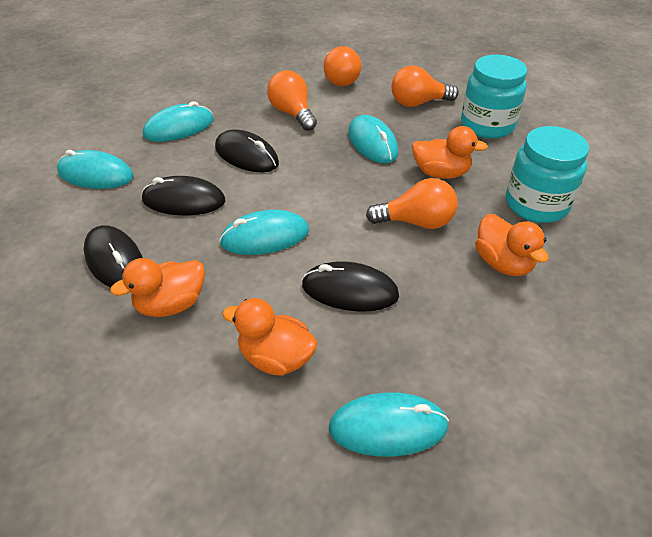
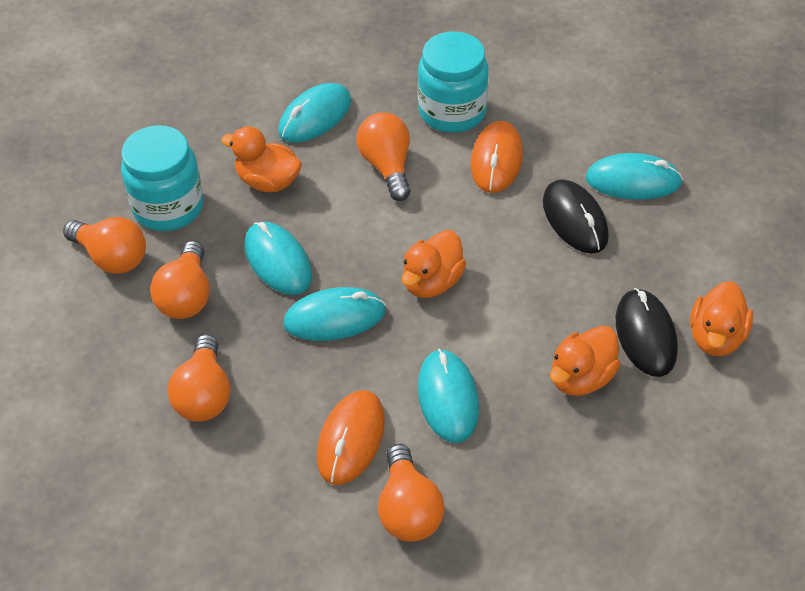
black mouse: [84,225,143,287] [141,176,225,215] [215,130,279,172] [302,261,399,311] = 4 -> [543,179,609,253] [616,288,678,377] = 2
orange light bulb: [267,70,317,131] [324,46,361,86] [366,178,458,229] [392,65,459,107] = 4 -> [63,217,146,274] [150,241,210,319] [168,334,231,422] [356,112,410,201] [378,444,445,542] = 5
orange mouse: none = 0 -> [317,390,385,485] [471,121,523,193] = 2

